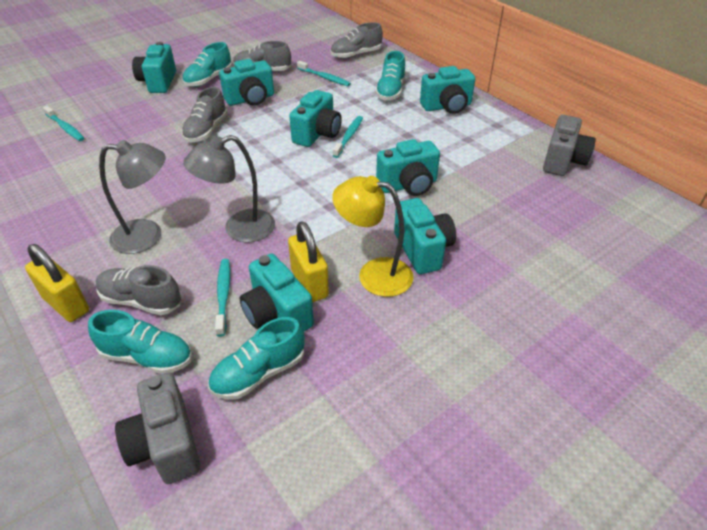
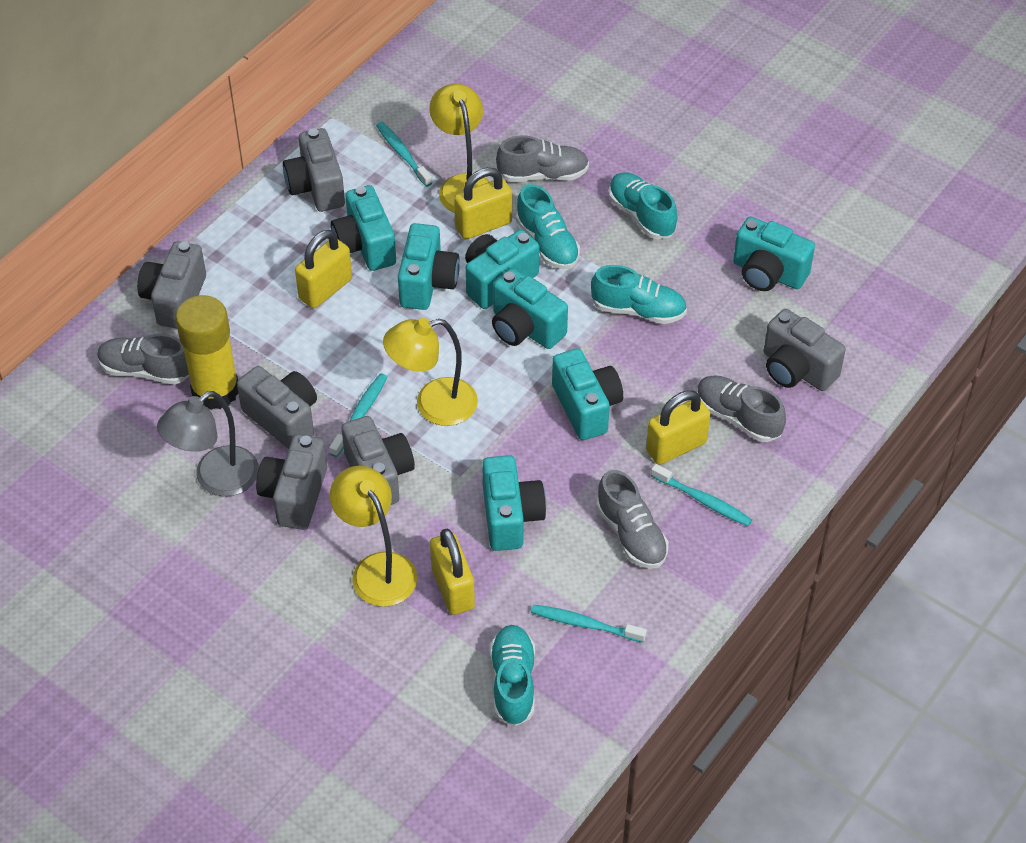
grey camera: [115,373,200,484] [543,115,596,176] = 2 -> [137,241,206,328] [237,366,317,449] [256,434,327,530] [283,128,345,212] [342,416,415,505] [764,309,846,391] = 6
grey lamp: [99,140,166,254] [183,135,275,242] = 2 -> [157,391,259,497] = 1
yellow glue stick: none = 0 -> [175,295,238,410] = 1
yellow lamp: [332,176,414,297] = 1 -> [330,466,417,607] [383,318,478,426] [429,84,490,213] = 3
yellow padlock: [25,244,89,322] [288,221,329,302] = 2 -> [295,230,352,308] [430,529,475,615] [454,167,512,240] [646,390,711,465] = 4

